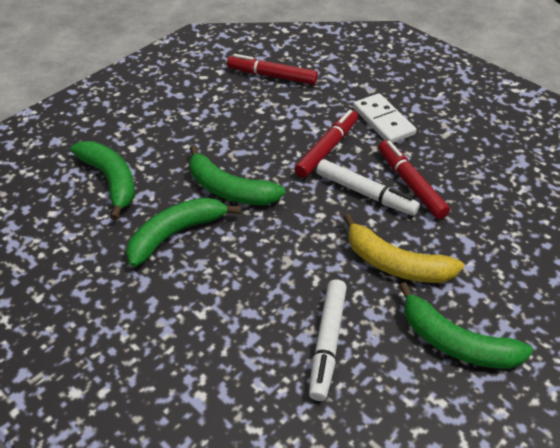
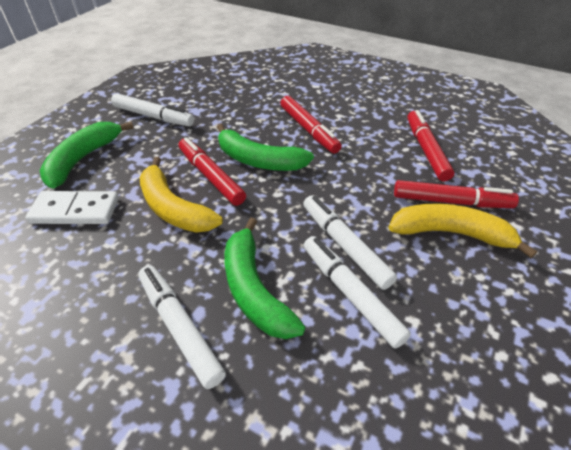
green banana: [71,141,135,220] [126,197,241,267] [189,145,285,205] [399,282,533,369] = 4 -> [40,121,134,189] [217,123,314,171] [225,217,306,339] = 3
red marker: [227,54,318,85] [294,110,358,178] [378,140,450,219] = 3 -> [179,137,246,206] [280,96,342,154] [394,180,519,208] [407,110,454,182] = 4
white marker: [309,279,347,401] [316,159,420,216] = 2 -> [111,93,194,127] [138,265,226,389] [303,195,397,290] [304,236,411,349] = 4
yellow banana: [343,214,464,283] = 1 -> [139,157,223,233] [388,204,537,258] = 2

